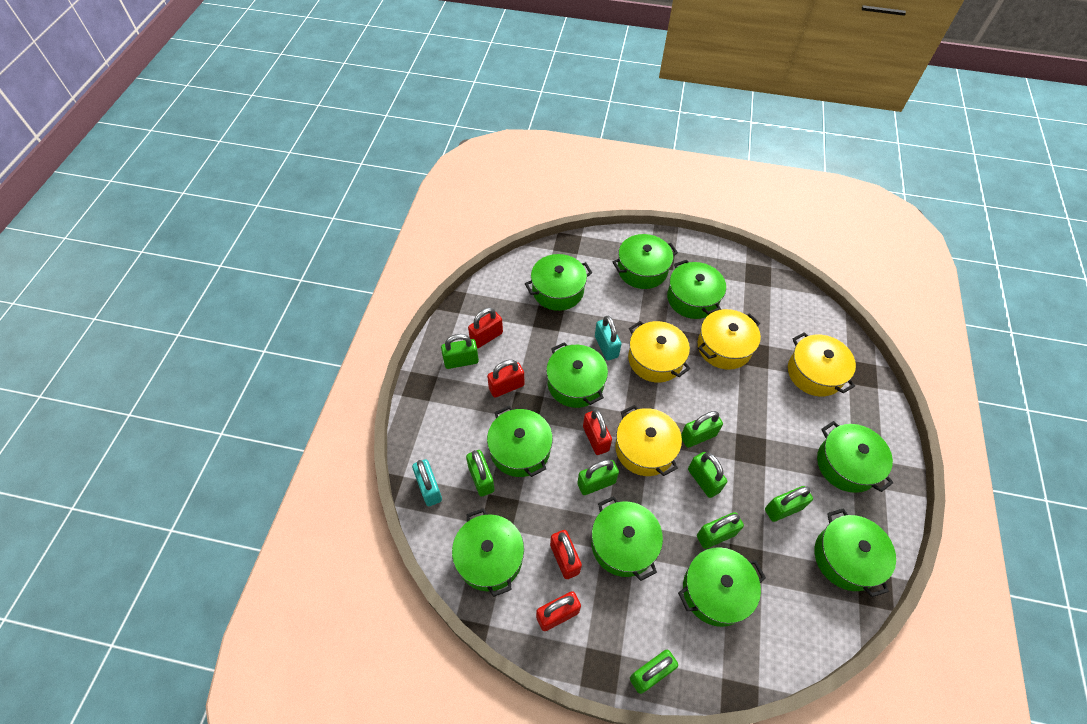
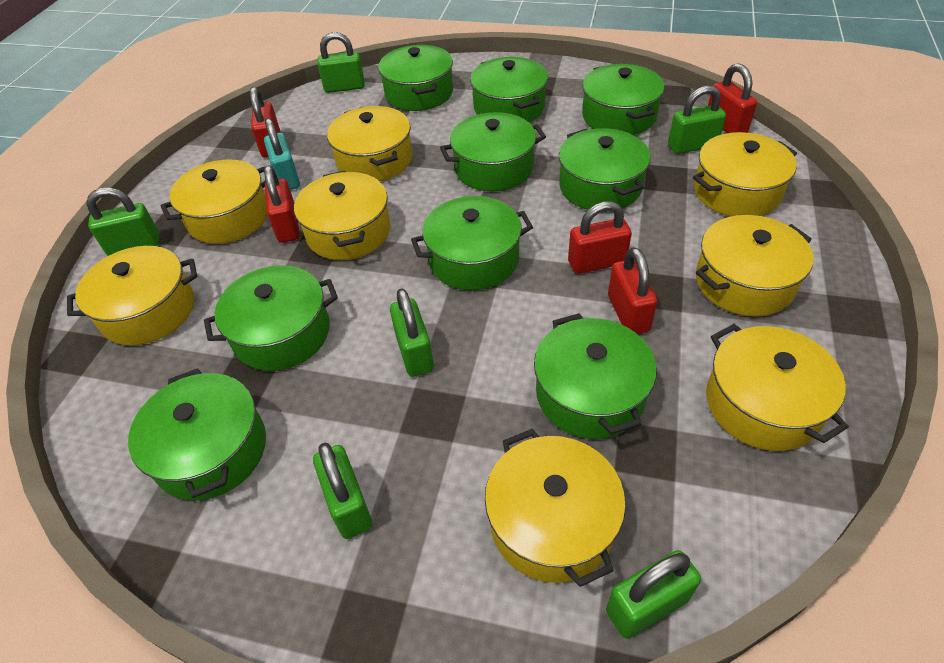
green padlock: [441,334,479,369] [466,450,495,497] [577,460,619,495] [630,650,678,694] [681,411,723,448] [688,452,727,498] [697,512,744,549] [765,486,813,522] = 8 -> [86,188,159,256] [313,443,372,539] [318,32,365,93] [390,289,434,377] [606,550,701,638] [668,86,726,154] = 6
green pot: [452,508,524,597] [487,406,553,477] [525,254,592,311] [546,342,608,408] [591,496,663,581] [612,234,678,289] [667,260,726,319] [678,547,766,627] [815,508,896,597] [817,421,894,493] = 10 -> [128,368,266,500] [204,265,338,371] [378,45,453,111] [411,196,533,290] [440,112,546,191] [470,57,548,122] [534,313,657,439] [559,128,651,212] [582,64,664,135] = 9
turquoise padlock: [412,459,442,506] [595,316,621,360] = 2 -> [264,118,300,190] = 1
yellow pot: [615,405,682,476] [628,321,690,383] [698,309,761,370] [788,332,856,397] = 4 -> [67,246,197,346] [161,159,268,244] [294,171,391,260] [327,106,412,181] [485,429,626,587] [693,132,797,216] [696,215,813,317] [706,324,849,451] = 8

